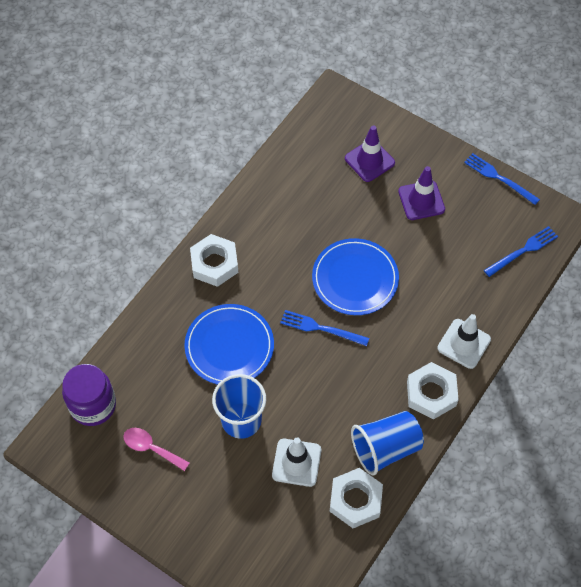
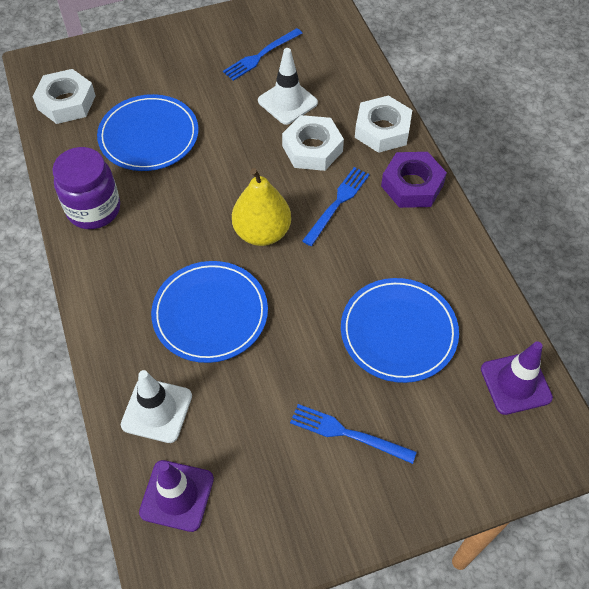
blue cup: [212,374,266,439] [351,411,424,476] = 2 -> none = 0
blue plate: [184,304,274,385] [312,238,399,315] = 2 -> [97,94,198,171] [151,261,268,363] [341,278,459,383] = 3
pink spoon: [123,428,190,471] = 1 -> none = 0
purple nut: none = 0 -> [381,152,447,208] = 1
yellow pear: none = 0 -> [232,168,291,246] = 1

